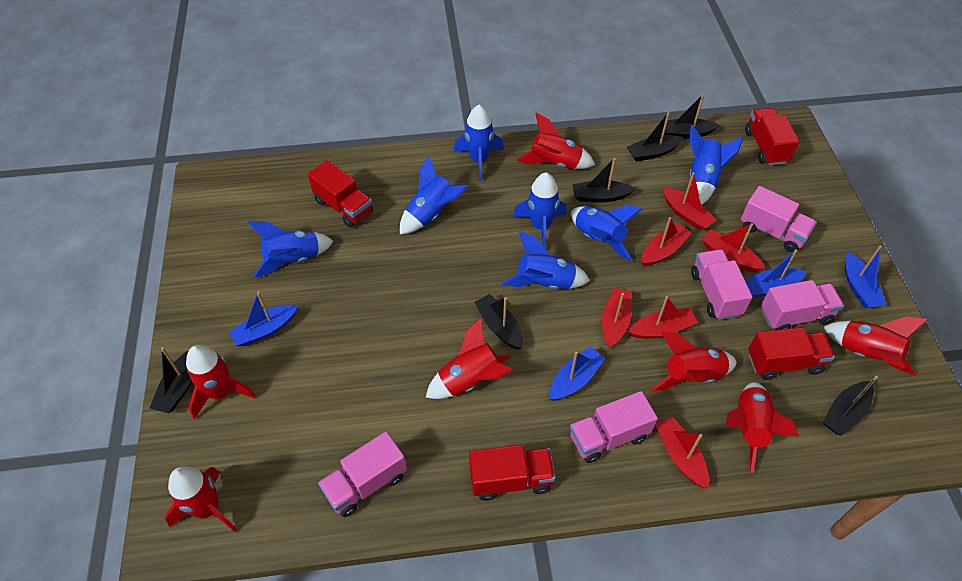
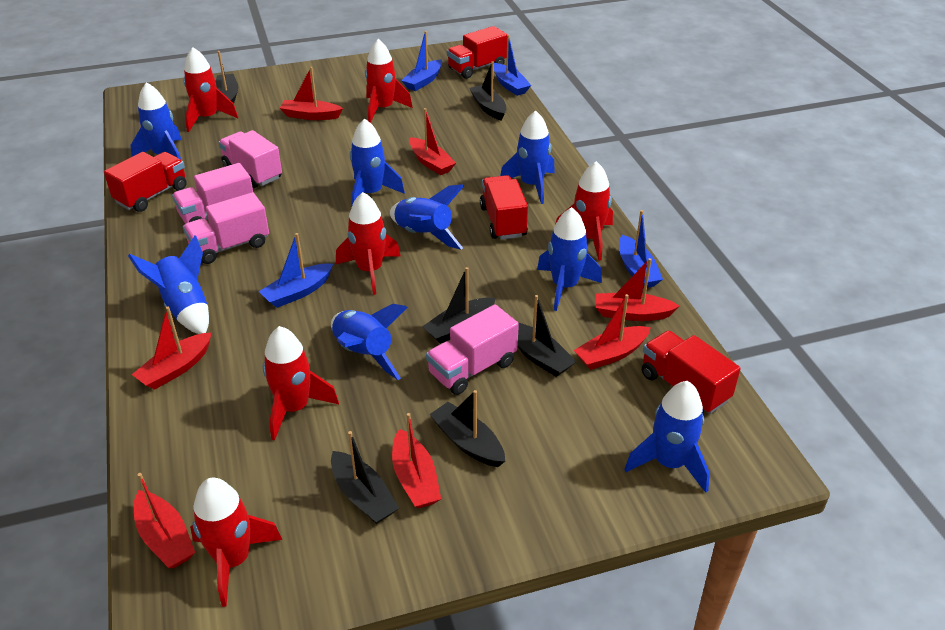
blue rocket: [248,221,333,278] [400,155,469,234] [454,105,504,181] [502,231,590,290] [513,172,566,248] [571,205,642,262] [689,125,743,205] = 7 -> [128,235,209,334] [130,82,182,160] [331,304,408,380] [350,118,405,205] [390,184,464,250] [500,110,555,204] [537,207,602,311] [624,381,710,493] = 8
pink truck: [318,432,407,517] [570,391,658,463] [691,249,752,320] [741,186,817,252] [761,280,844,330] = 5 -> [172,163,253,224] [183,192,269,264] [219,130,282,188] [426,304,519,395] = 4
red boat: [602,288,632,347] [628,296,698,339] [641,217,691,266] [655,417,709,489] [663,172,716,230] [702,223,765,272] = 6 -> [132,307,212,390] [134,473,195,568] [280,67,343,120] [392,413,441,508] [409,108,456,175] [574,294,651,370] [596,258,680,321] = 7
red rocket: [165,466,237,532] [186,345,256,419] [426,318,513,399] [517,112,595,169] [651,331,737,392] [726,382,799,473] [823,316,928,375] = 7 -> [184,47,238,132] [190,478,282,607] [263,326,339,441] [336,192,401,295] [365,39,413,123] [555,161,613,261] = 6

